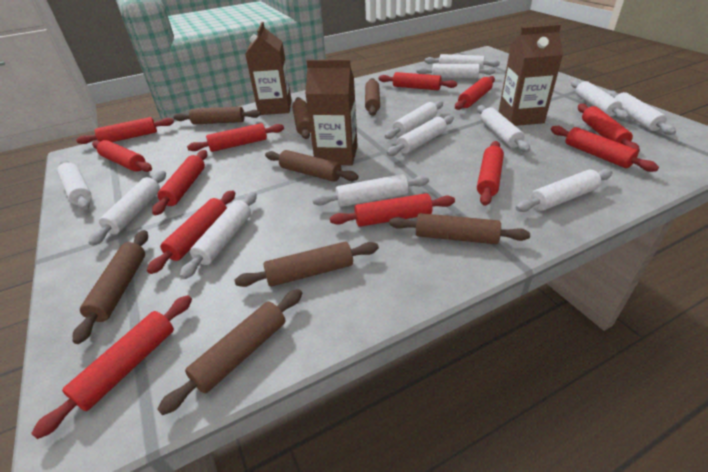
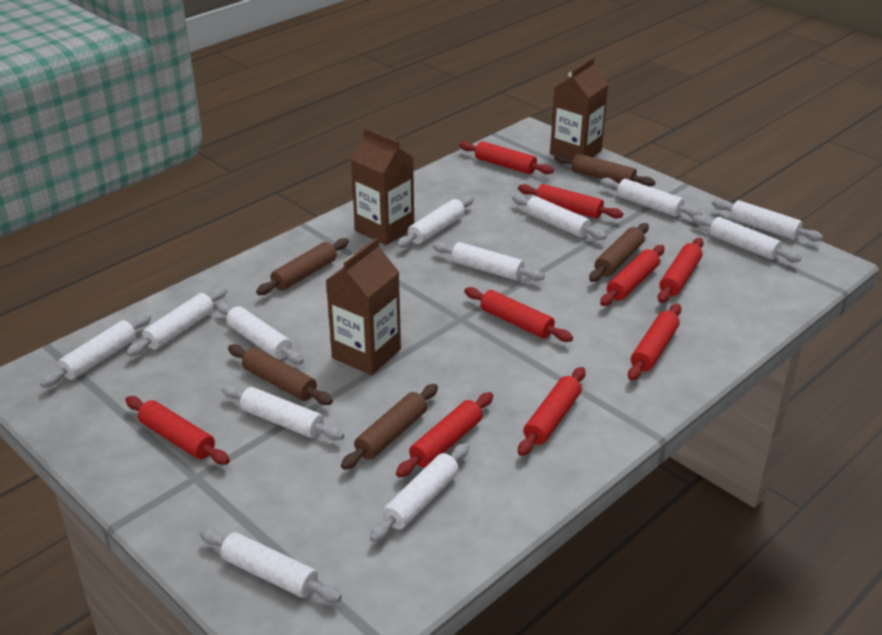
brown rolling pin: [73,230,148,344] [158,289,302,415] [174,106,261,124] [235,242,379,287] [265,150,359,182] [292,97,311,139] [365,78,380,116] [389,213,530,244] = 8 -> [228,344,333,405] [256,238,349,295] [341,384,438,470] [554,154,655,187] [589,223,649,282] = 5
red rolling pin: [31,295,192,439] [76,117,174,144] [92,140,152,172] [147,190,235,274] [152,150,207,215] [187,123,284,152] [330,193,455,227] [378,72,457,90] [455,76,495,110] [477,141,504,206] [551,126,659,172] [578,104,640,152] = 12 -> [125,396,230,465] [396,392,493,478] [459,141,554,174] [464,287,573,342] [518,184,623,219] [518,367,586,456] [600,245,665,306] [628,304,681,381] [658,238,704,303] = 9

